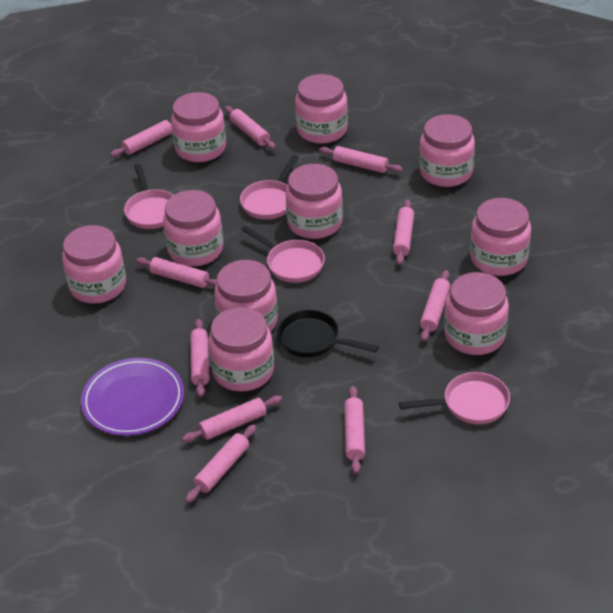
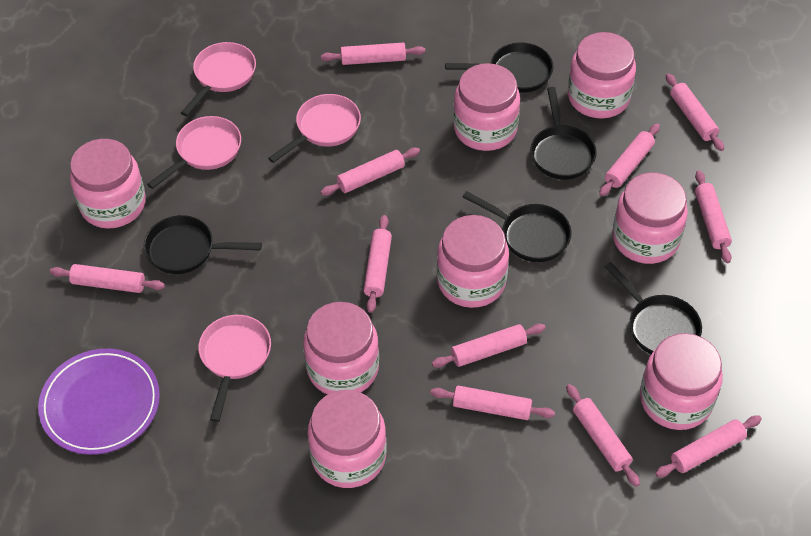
black pan: [277,310,379,358] = 1 -> [144,215,262,274] [445,42,553,93] [463,191,572,262] [530,87,597,180] [605,262,702,354] = 5
pink jar: [62,225,126,304] [163,190,223,266] [171,92,226,162] [209,307,274,391] [215,260,278,332] [285,164,343,239] [295,74,348,144] [419,114,475,187] [444,272,509,355] [470,198,531,276] = 10 -> [70,139,146,229] [303,302,379,395] [308,390,387,488] [437,215,509,308] [453,63,520,151] [568,32,636,119] [612,172,688,264] [640,333,723,430] = 8
pink rolling pin: [110,120,172,157] [136,257,217,288] [182,396,282,442] [185,424,256,503] [190,319,209,397] [225,106,275,149] [319,146,403,173] [344,386,365,474] [393,200,414,265] [420,270,450,341] = 10 -> [50,264,165,293] [321,43,425,65] [321,148,420,196] [363,215,392,313] [431,386,555,420] [432,324,546,368] [566,384,640,487] [599,123,660,196] [655,416,762,477] [666,73,724,151] [695,170,732,263] = 11

